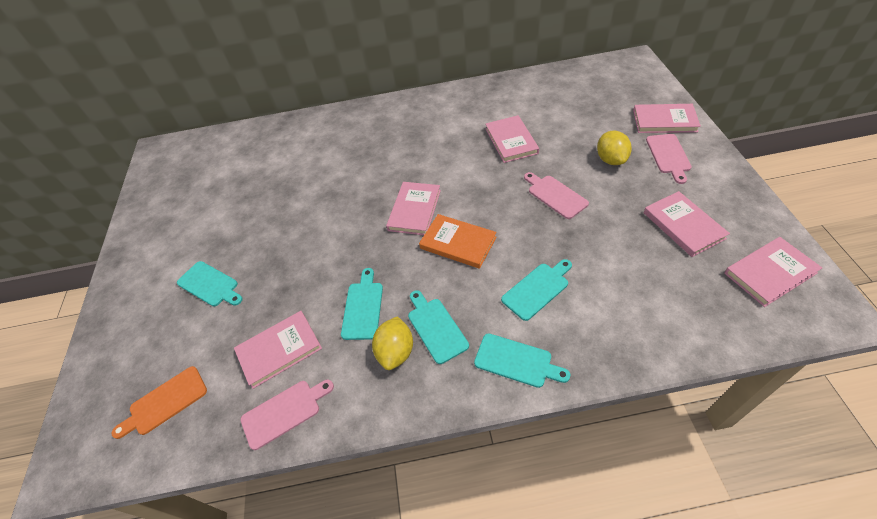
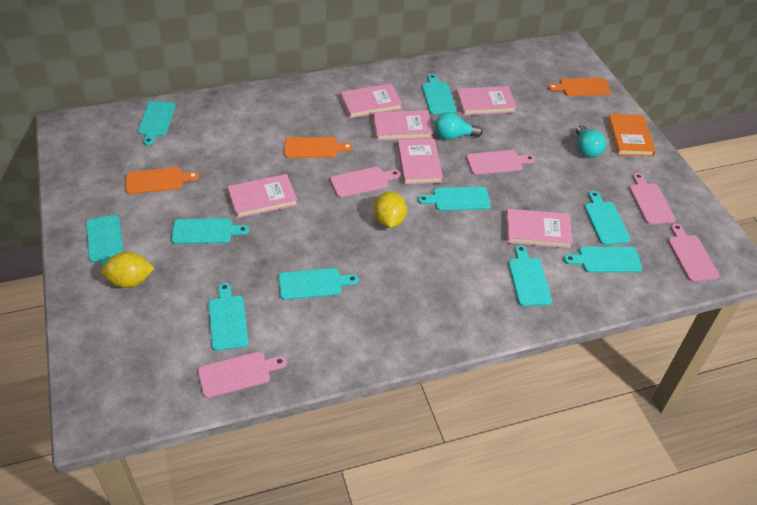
orange cutting board: [112,366,207,439] = 1 -> [126,167,199,194] [284,137,353,158] [548,78,611,96] = 3
pink cutting board: [240,380,334,450] [524,172,589,219] [646,134,692,184] = 3 -> [198,352,287,398] [330,167,400,198] [466,150,535,175] [629,173,675,225] [668,224,719,282] = 5
turquoise cutting board: [177,261,242,307] [341,268,383,340] [408,290,469,364] [474,333,570,388] [501,259,572,321] = 5 -> [86,215,123,268] [138,101,176,146] [171,218,249,244] [208,283,248,351] [279,268,359,300] [418,187,491,211] [422,74,456,114] [508,245,552,306] [564,247,642,273] [585,191,631,245] = 10
turquoise light bulb: none = 0 -> [435,112,482,140] [576,125,606,158] = 2

